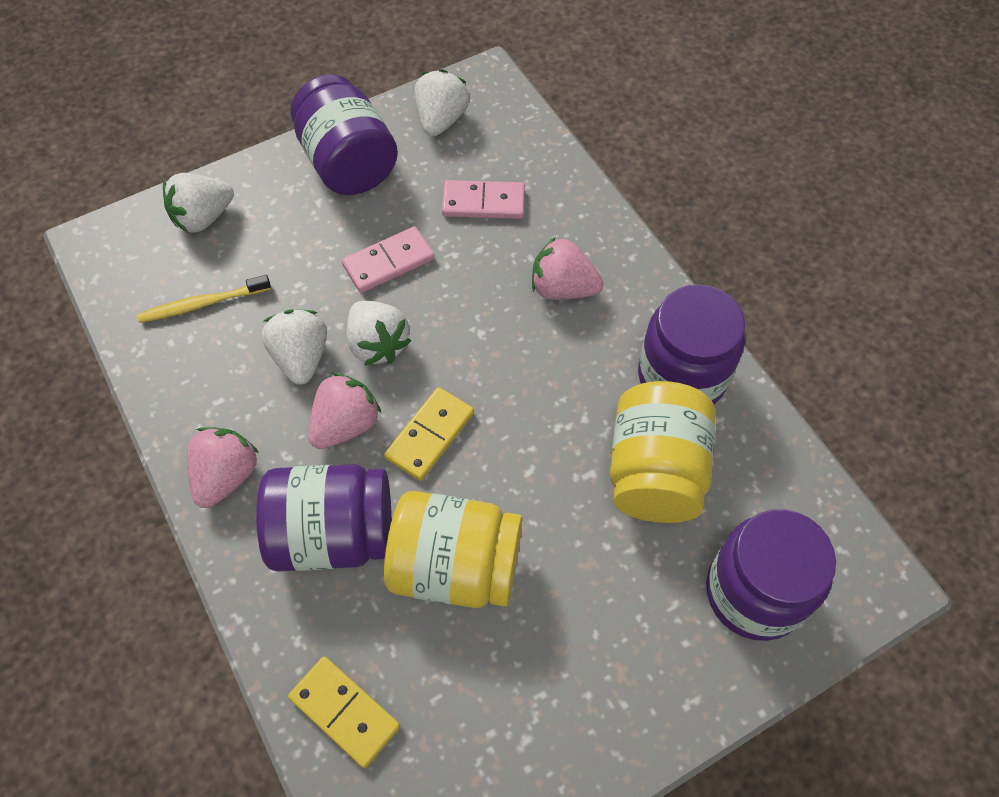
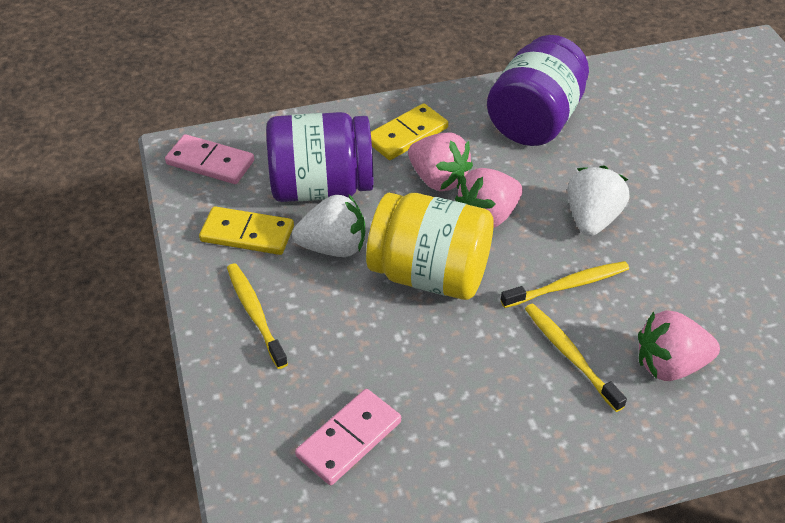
purple jar: [256,464,392,572] [290,74,398,195] [638,284,745,404] [706,509,836,641] = 4 -> [266,112,374,202] [487,35,589,146] = 2
white strawberry: [163,173,234,233] [262,310,327,385] [347,301,412,365] [415,69,469,136] = 4 -> [292,194,365,257] [568,165,629,236] = 2
yellow jar: [384,491,523,608] [610,381,715,523] = 2 -> [366,193,493,300] = 1
yellow toothbrush: [137,275,271,323] = 1 -> [227,263,288,369] [501,261,629,308] [525,304,627,412] = 3

